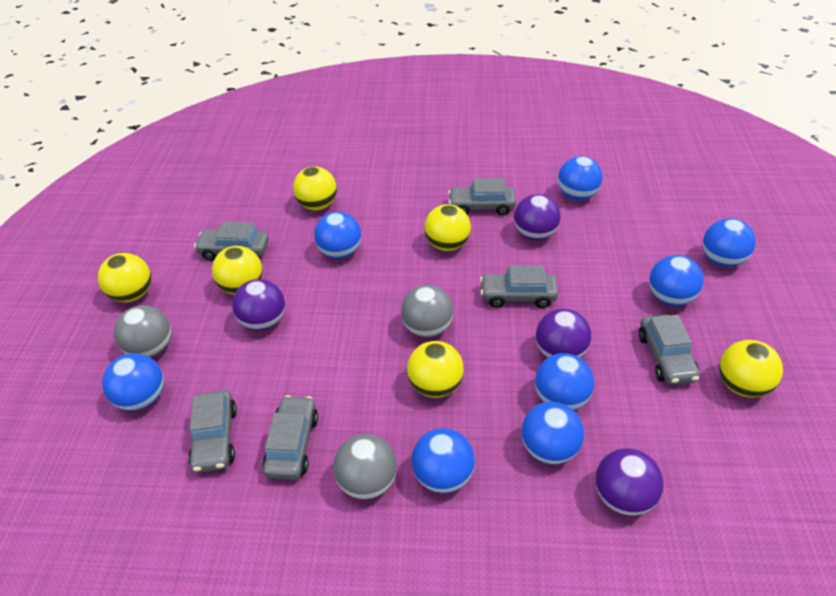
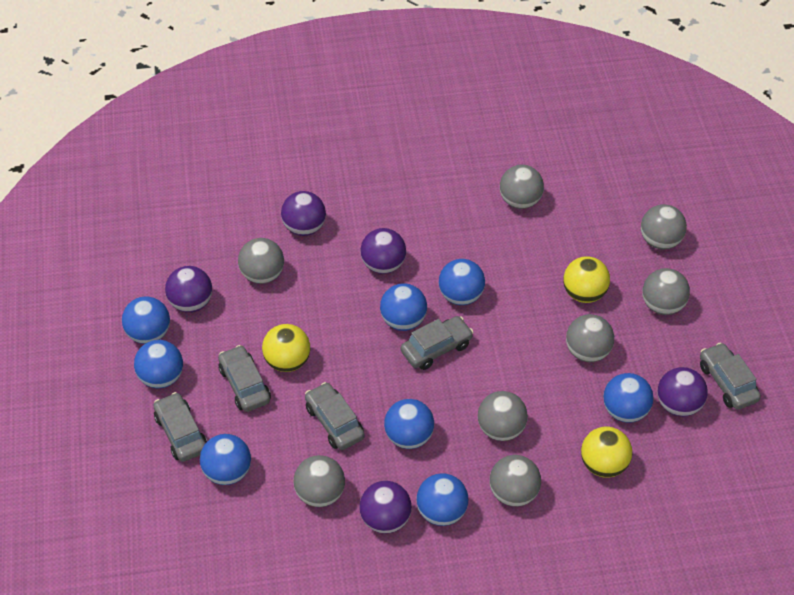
grey ball: [114,305,171,358] [333,434,397,499] [401,285,453,338] = 3 -> [238,238,284,284] [293,455,345,507] [477,391,528,441] [490,455,541,507] [500,165,544,209] [566,314,614,362] [641,204,687,250] [642,268,690,315] = 8
grey car: [188,390,237,473] [194,222,269,261] [262,395,318,480] [448,178,516,216] [480,265,558,308] [639,314,700,385] = 6 -> [153,392,207,462] [218,345,271,412] [305,382,365,450] [401,316,474,370] [700,343,761,410] = 5
purple ball: [232,279,285,331] [514,194,561,240] [536,309,591,358] [595,448,664,516] = 4 -> [165,266,212,313] [281,191,326,236] [360,228,406,274] [360,481,412,534] [657,367,708,417] = 5
yellow ball: [98,253,151,302] [212,246,262,295] [293,166,337,210] [407,341,464,398] [424,204,471,251] [719,340,783,398] = 6 -> [262,324,310,372] [563,256,610,303] [581,427,632,478] = 3

